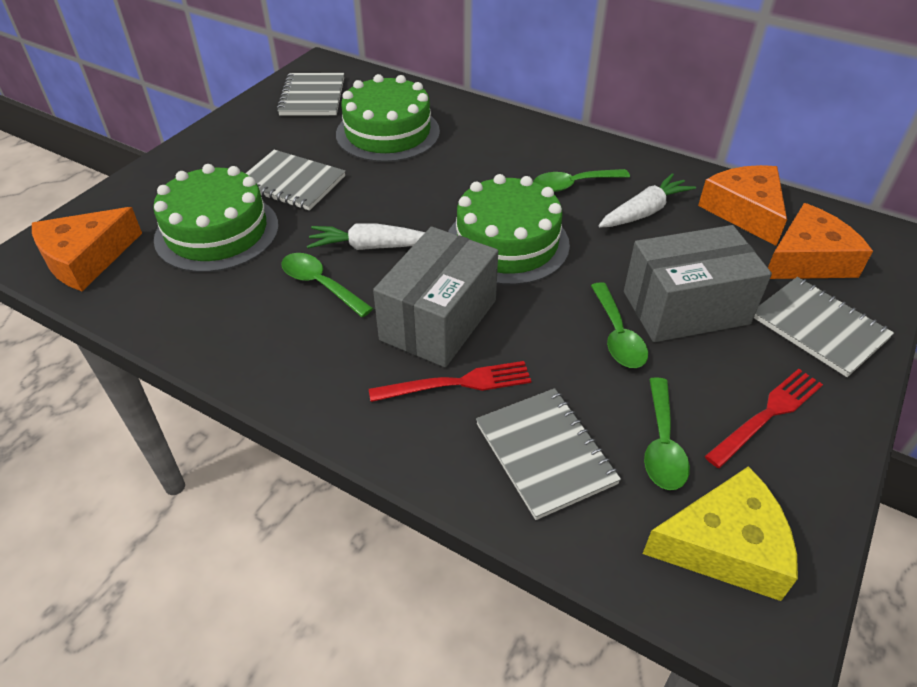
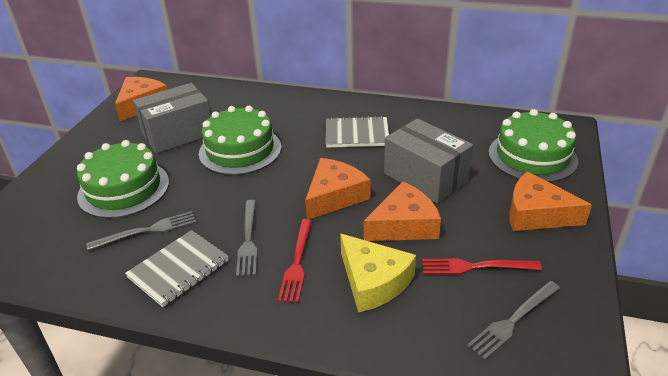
green spoon: [281,253,373,317] [533,169,630,192] [591,282,648,368] [644,377,690,490] = 4 -> none = 0
grey fork: none = 0 -> [86,211,196,250] [236,200,257,277] [467,281,560,360] = 3
grey notebook: [246,150,345,211] [277,73,344,116] [476,388,621,520] [754,277,894,377] = 4 -> [125,230,229,307] [326,116,389,147] = 2
orange cheese: [32,207,142,291] [698,165,787,246] [768,203,873,279] = 3 -> [115,77,167,121] [305,158,371,219] [363,181,441,241] [509,171,592,231] = 4
white carrot: [307,223,425,250] [598,173,696,228] = 2 -> none = 0

